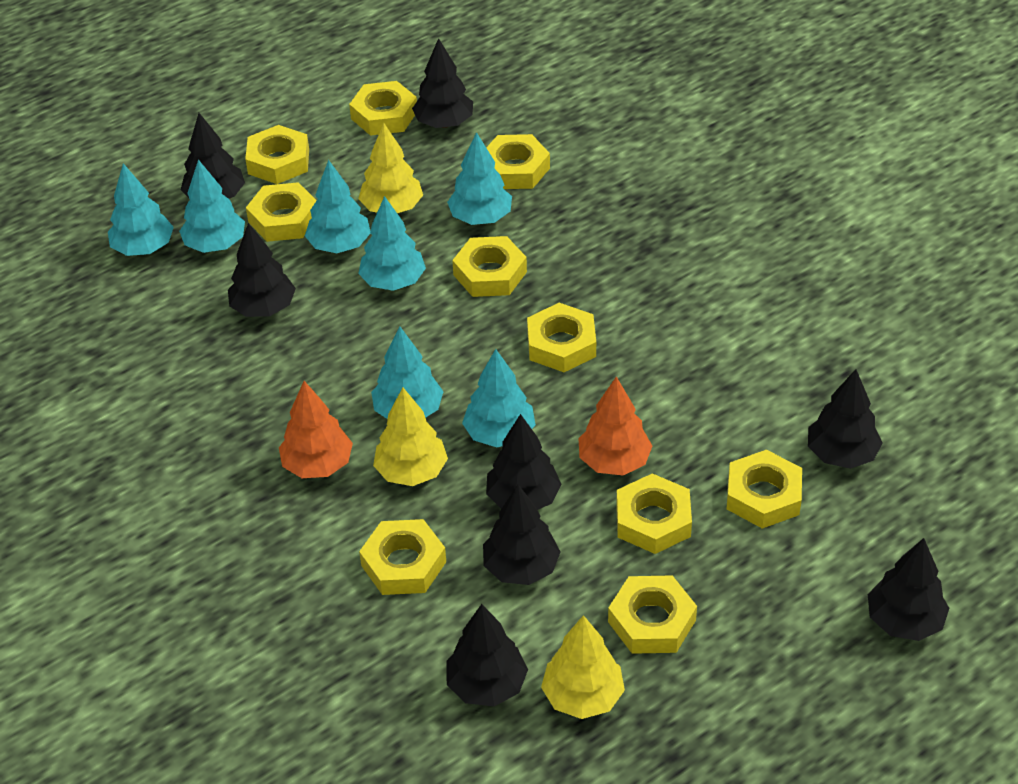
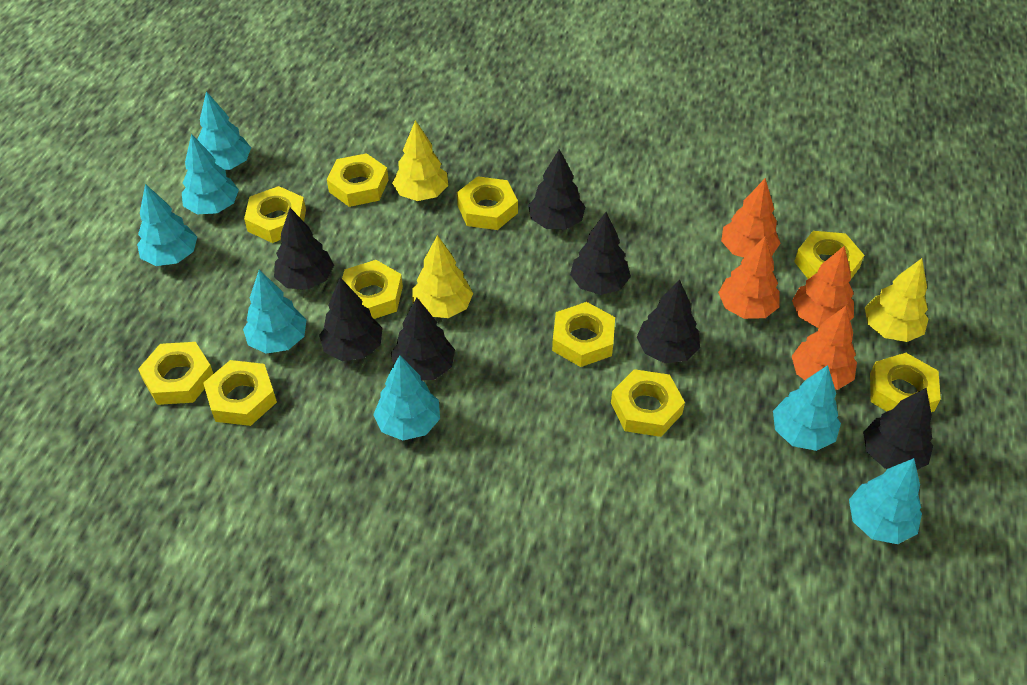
black tree: [181,113,245,199] [228,223,296,317] [412,38,473,128] [447,604,528,706] [483,485,560,585] [486,414,561,510] [808,369,883,469] [868,538,949,641] = 8 -> [274,208,334,290] [319,277,383,361] [391,297,455,381] [528,149,585,229] [570,212,631,295] [637,279,700,363] [863,388,933,470] = 7
orange tree: [279,381,353,478] [579,377,652,475] = 2 -> [718,237,780,319] [721,178,781,258] [792,246,854,328] [792,306,857,390] = 4

